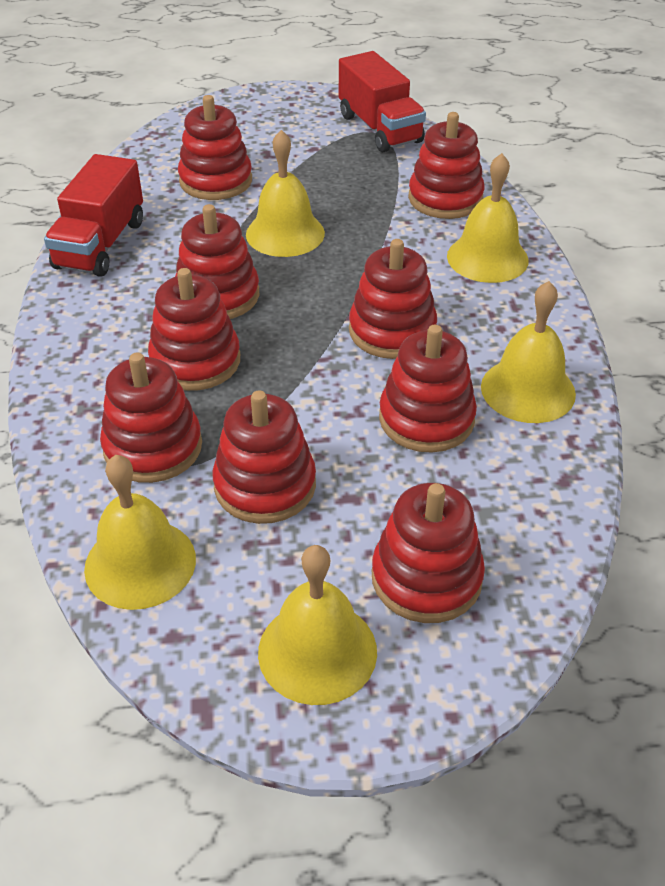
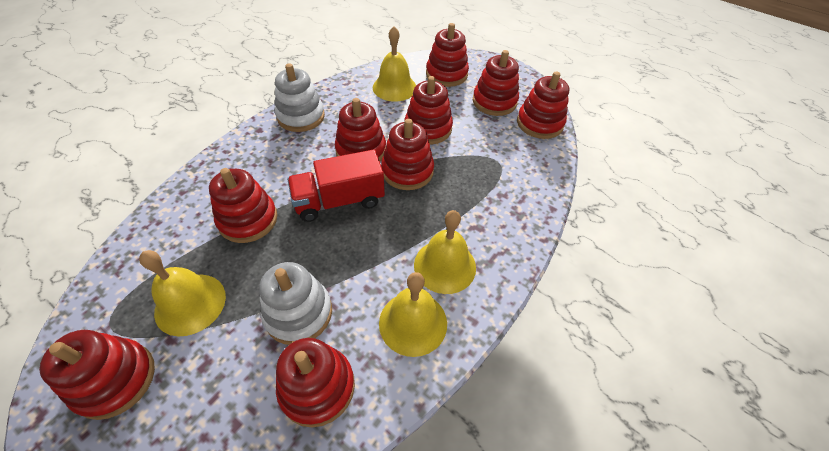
red truck: [44,154,143,277] [339,51,426,152] = 2 -> [287,149,385,222] = 1
white stacking toy: none = 0 -> [259,262,332,345] [275,63,325,132] = 2
yellow bell: [84,455,196,610] [246,130,325,257] [258,545,377,705] [447,153,529,283] [481,281,576,423] = 5 -> [139,250,226,337] [373,26,416,102] [379,272,447,357] [414,210,476,294] = 4

